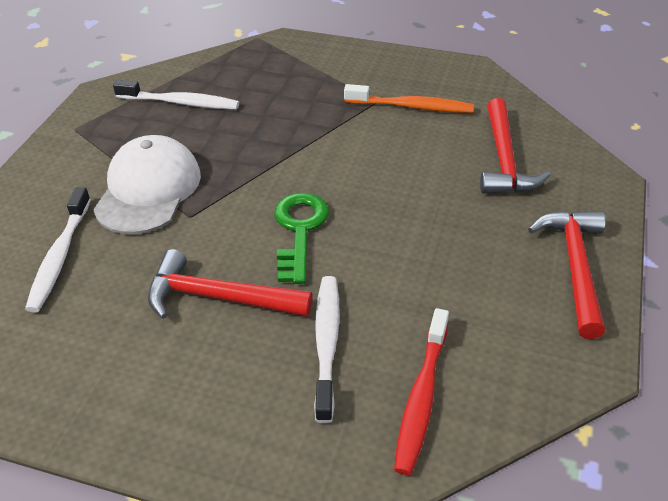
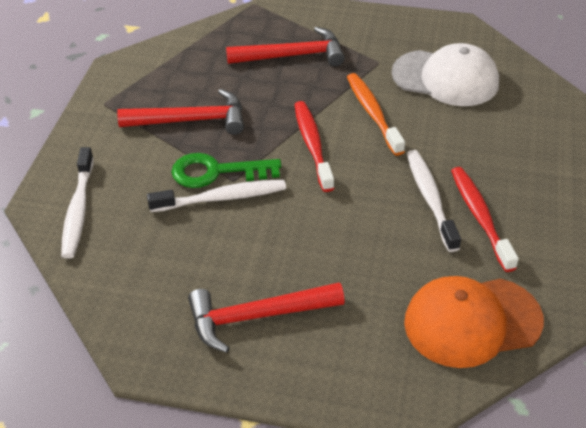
orange cap: none = 0 -> [404,276,544,368] = 1
red toothbrush: [394,308,449,475] = 1 -> [294,101,334,192] [451,167,519,272] = 2

